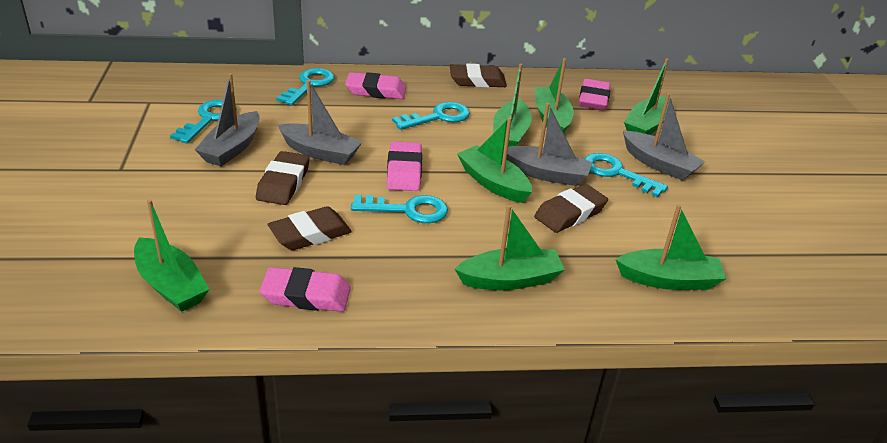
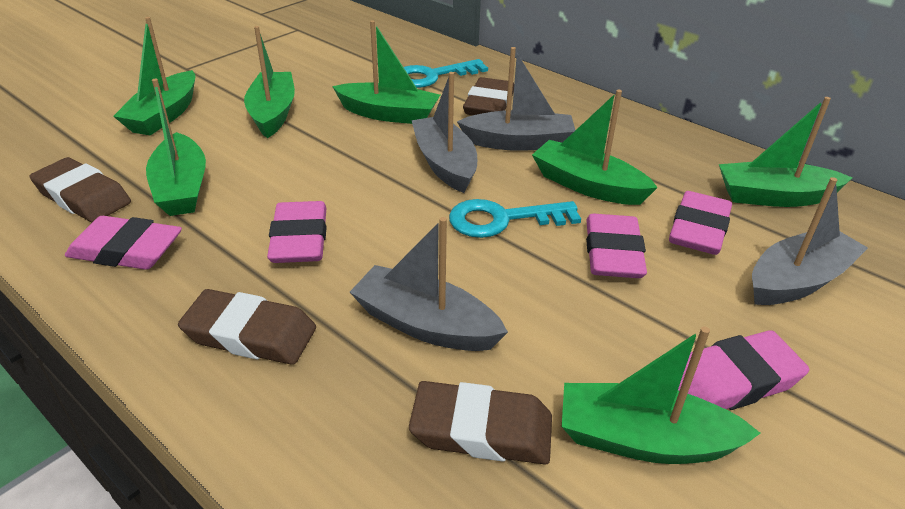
pink eraser: [260,267,351,312] [345,72,406,99] [387,141,422,191] [579,79,611,110] = 4 -> [65,216,182,270] [267,201,327,263] [586,213,647,278] [669,191,732,255] [678,330,809,410] = 5
turquoise key: [170,99,237,143] [276,68,335,105] [351,195,448,223] [392,102,470,130] [585,153,668,197] = 5 -> [404,59,488,88] [449,199,581,238] = 2

